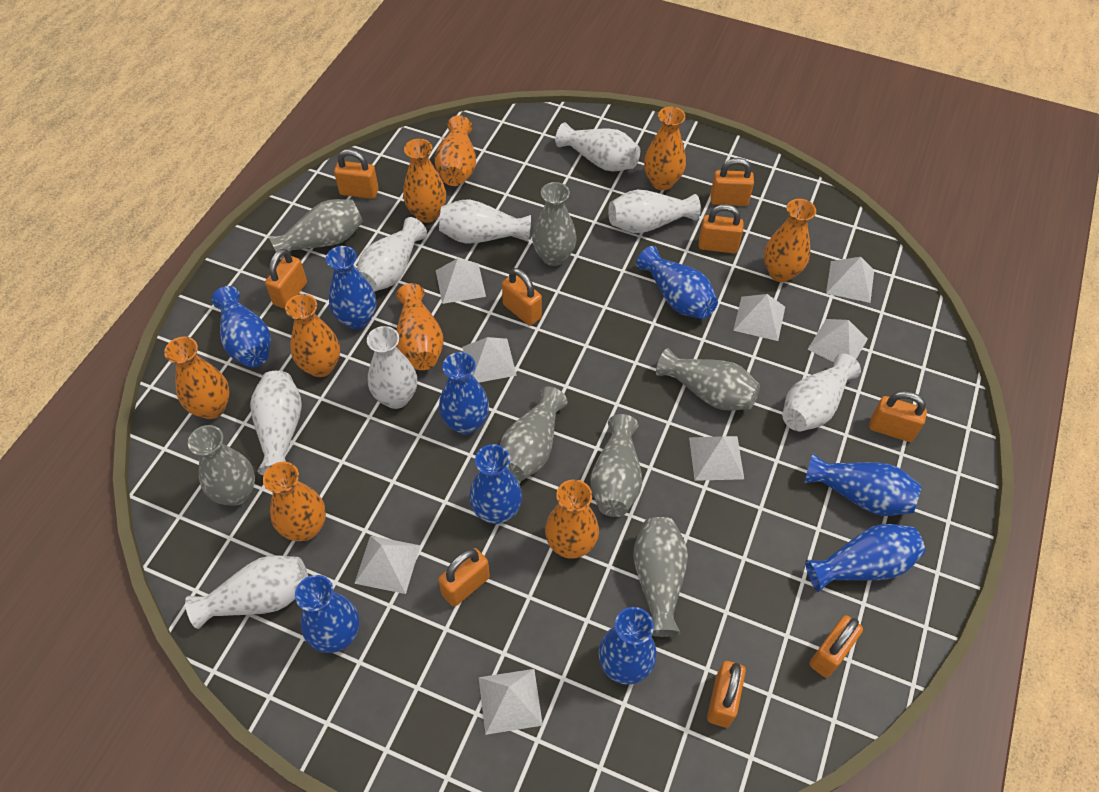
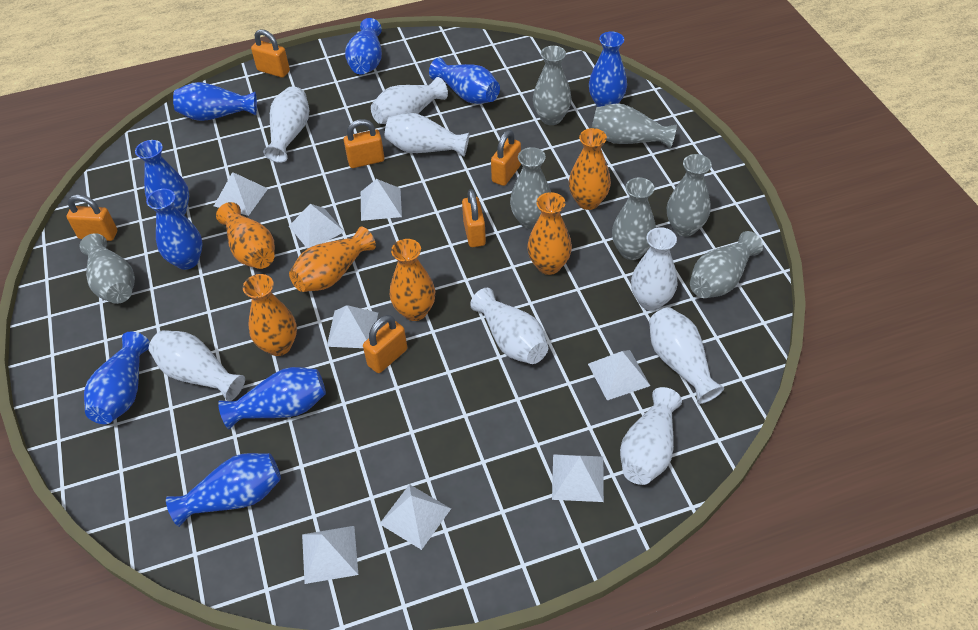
orange padlock: [265,249,307,309] [334,149,379,199] [438,548,490,607] [502,268,542,326] [698,204,744,253] [707,661,746,728] [710,158,754,206] [809,615,863,678] [869,391,927,442] = 9 -> [67,194,117,241] [251,29,290,78] [344,119,385,168] [363,315,407,373] [462,189,486,247] [491,130,521,186] = 6
orange vase: [164,337,230,419] [263,462,326,541] [285,294,340,377] [396,283,443,370] [403,139,446,223] [435,115,476,186] [545,479,599,559] [644,107,686,190] [764,199,816,282] = 9 -> [216,202,275,269] [243,274,297,356] [289,227,376,292] [390,239,435,321] [527,192,572,275] [569,128,611,210] = 6

